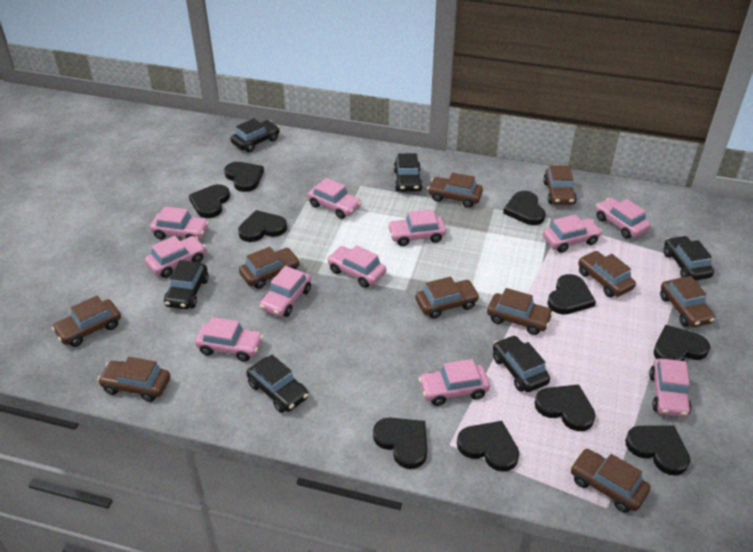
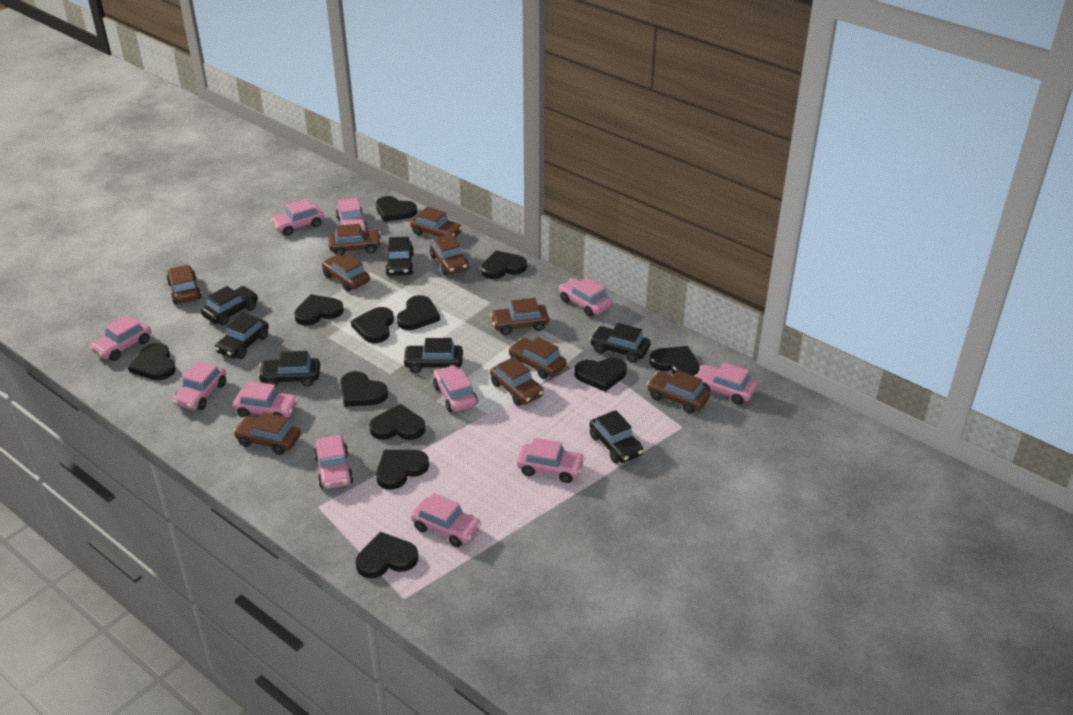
black car: [164,260,209,309] [231,118,280,153] [246,355,308,413] [394,153,423,192] [493,335,550,392] [664,236,714,280] = 6 -> [201,286,258,326] [215,313,269,359] [258,351,320,387] [385,237,414,276] [403,338,463,373] [589,410,644,463] [590,323,651,363] = 7
black heart: [189,184,230,218] [224,162,264,192] [238,210,287,242] [373,417,427,469] [457,421,519,472] [503,191,546,225] [535,384,596,431] [547,274,596,315] [625,425,690,476] [654,325,710,361] = 10 -> [128,343,175,380] [294,294,344,326] [340,371,388,407] [351,307,394,343] [356,532,418,578] [369,404,425,440] [376,196,417,222] [376,450,429,490] [397,295,440,330] [481,250,527,279] [575,358,627,392] [650,346,700,376] = 12

